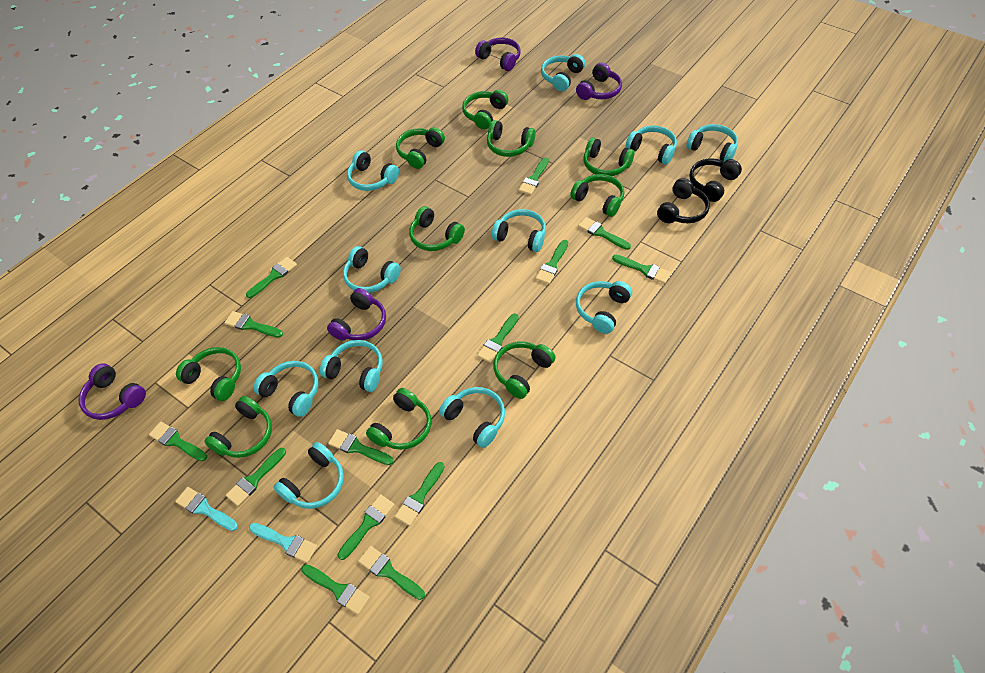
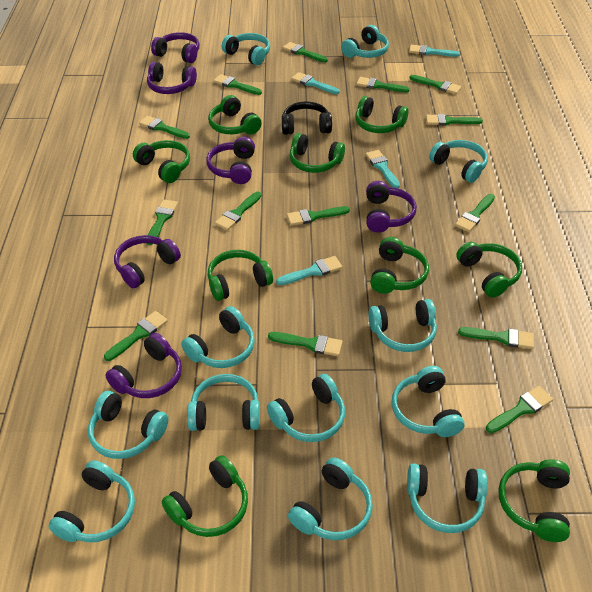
black headphones: [657,178,710,223] [689,158,742,202] = 2 -> [282,101,332,135] = 1
green headphones: [176,347,241,401] [204,396,272,458] [366,388,431,450] [396,127,445,169] [409,206,465,251] [462,90,509,129] [487,120,536,157] [493,341,556,399] [570,174,624,217] [584,138,634,176] = 10 -> [133,140,190,183] [162,455,248,537] [207,250,273,301] [208,95,262,134] [290,133,345,173] [356,96,409,133] [370,237,429,294] [456,242,522,298] [498,459,570,542] = 9
purple headphones: [78,363,146,420] [327,288,386,341] [475,38,521,71] [576,63,622,100] = 4 -> [105,333,182,398] [114,235,181,288] [147,62,197,94] [151,32,200,63] [206,137,255,184] [366,181,417,233] = 6
turquoise brush: [175,487,238,531] [249,523,317,563] = 2 -> [276,256,343,285] [291,72,340,94] [365,150,400,188] [409,45,460,57] = 4
turquoise headphones: [253,361,319,417] [273,442,344,509] [320,340,383,392] [343,246,401,293] [347,151,399,191] [439,387,505,448] [492,209,546,252] [541,54,585,91] [576,281,632,334] [626,125,677,165] [686,124,738,161] = 11 -> [48,460,135,542] [88,391,169,459] [181,306,255,368] [187,374,260,431] [222,33,270,65] [267,374,345,442] [288,457,373,540] [341,25,389,58] [368,299,437,352] [391,366,465,437] [407,463,487,533] [429,140,488,183] = 12

